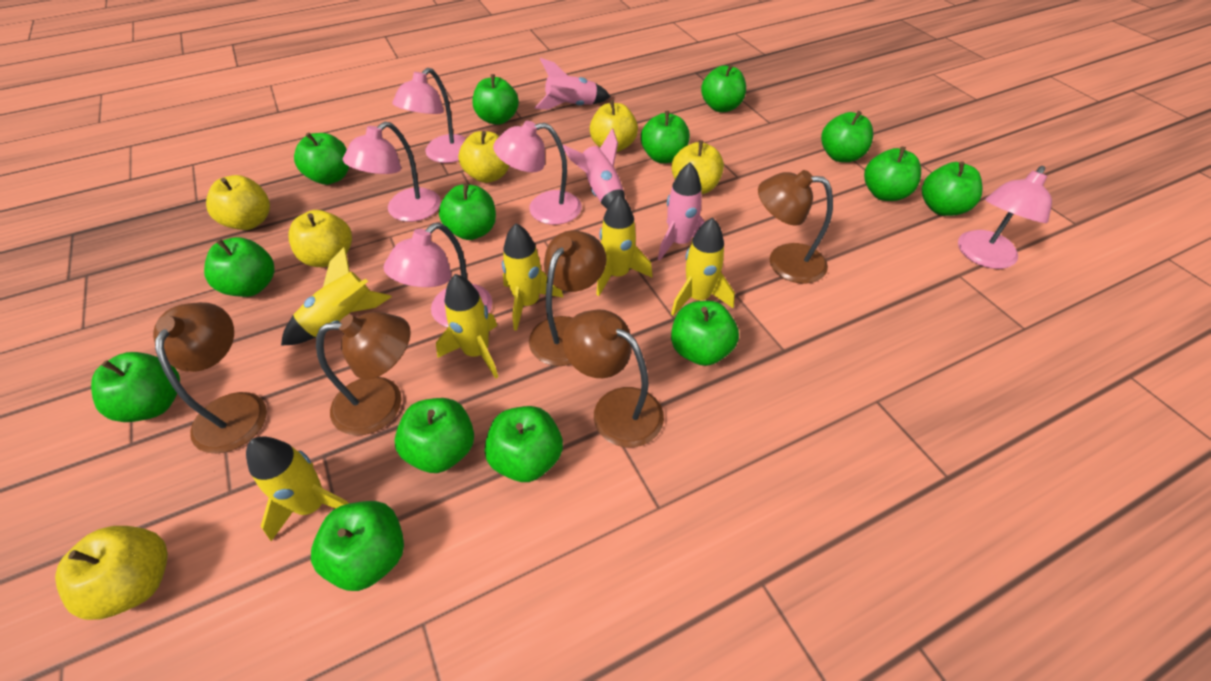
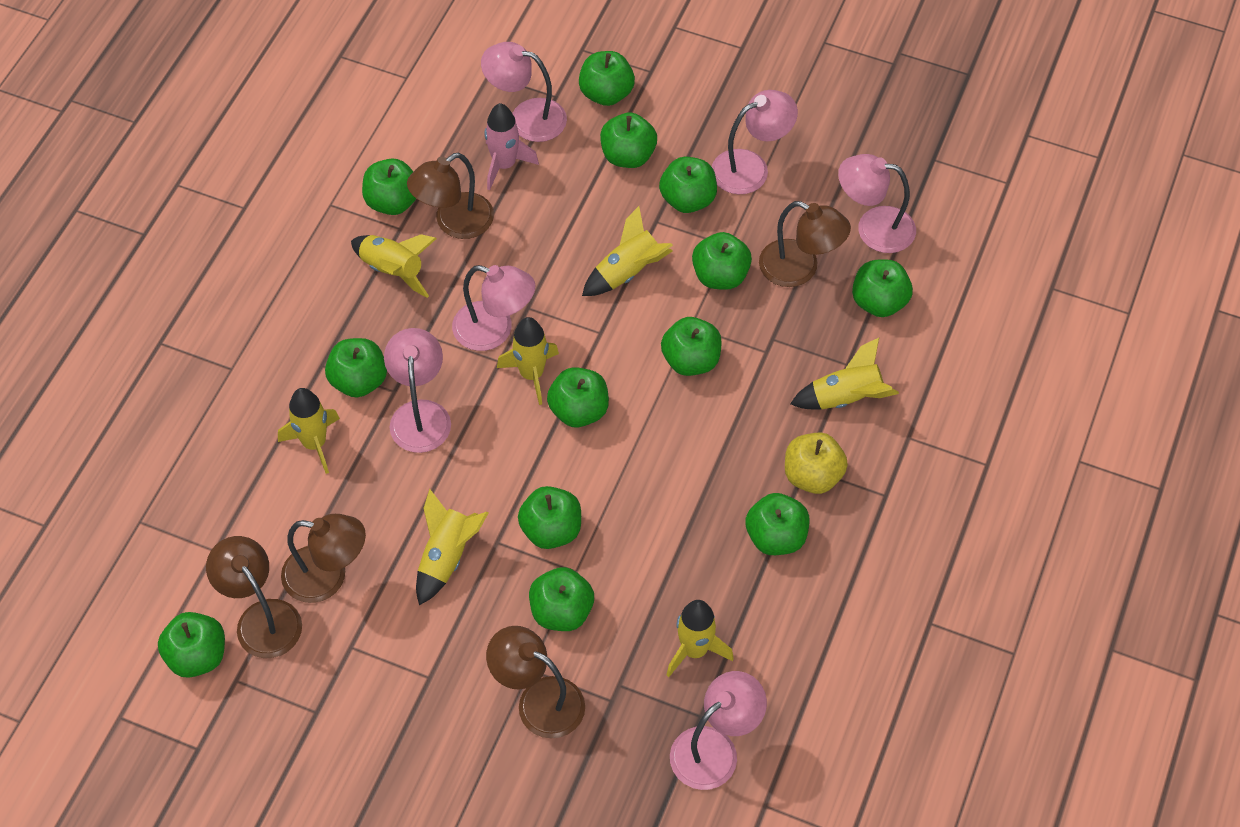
green apple: [91,352,180,422] [204,237,275,297] [294,133,349,185] [311,501,404,591] [394,398,474,473] [439,183,496,240] [472,74,519,125] [485,406,563,482] [641,111,690,163] [671,301,739,366] [701,64,746,112] [821,111,873,162] [864,147,921,201] [922,161,982,216] = 14 -> [158,612,225,678] [325,338,387,397] [362,159,416,215] [518,486,581,549] [529,567,594,631] [547,367,609,427] [579,51,635,106] [600,112,657,168] [659,157,717,213] [661,317,722,376] [692,232,752,290] [745,493,809,555] [852,260,913,317] = 13
pink lamp: [343,122,441,222] [383,223,492,327] [392,68,467,163] [493,121,582,225] [958,166,1052,269] = 5 -> [384,328,451,453] [452,265,536,351] [481,42,567,142] [670,671,767,790] [712,90,798,194] [838,154,916,253] = 6
pink rocket: [534,58,611,109] [563,128,625,209] [658,162,705,260] = 3 -> [484,103,539,190] = 1
yellow apple: [55,526,168,620] [206,175,270,230] [288,210,352,267] [458,131,509,183] [590,100,638,152] [671,140,724,194] = 6 -> [785,432,848,494] = 1
yellow rocket: [246,437,349,541] [281,247,392,346] [436,274,498,379] [502,223,564,331] [596,194,652,296] [671,217,735,316] = 6 -> [278,388,340,474] [351,234,437,298] [416,489,488,605] [497,317,559,405] [582,206,673,296] [667,600,734,677] [790,338,899,409] = 7

